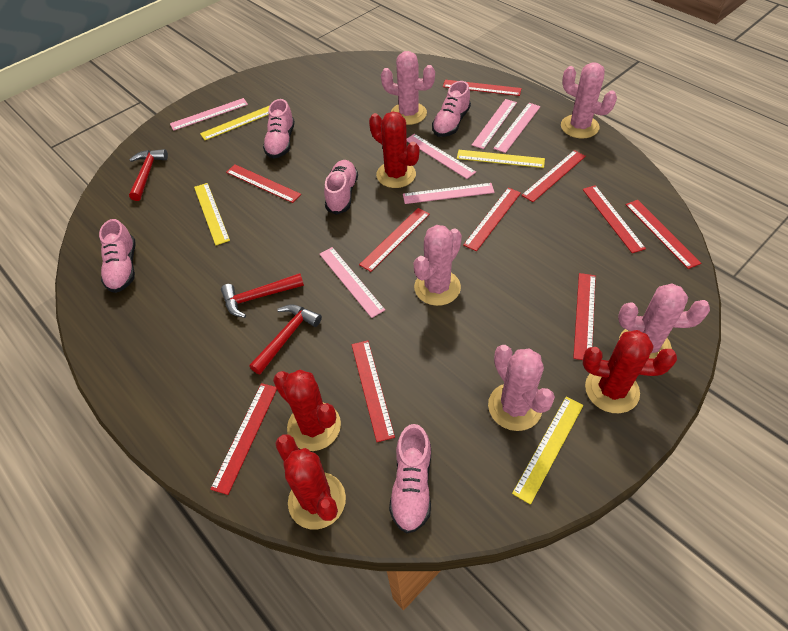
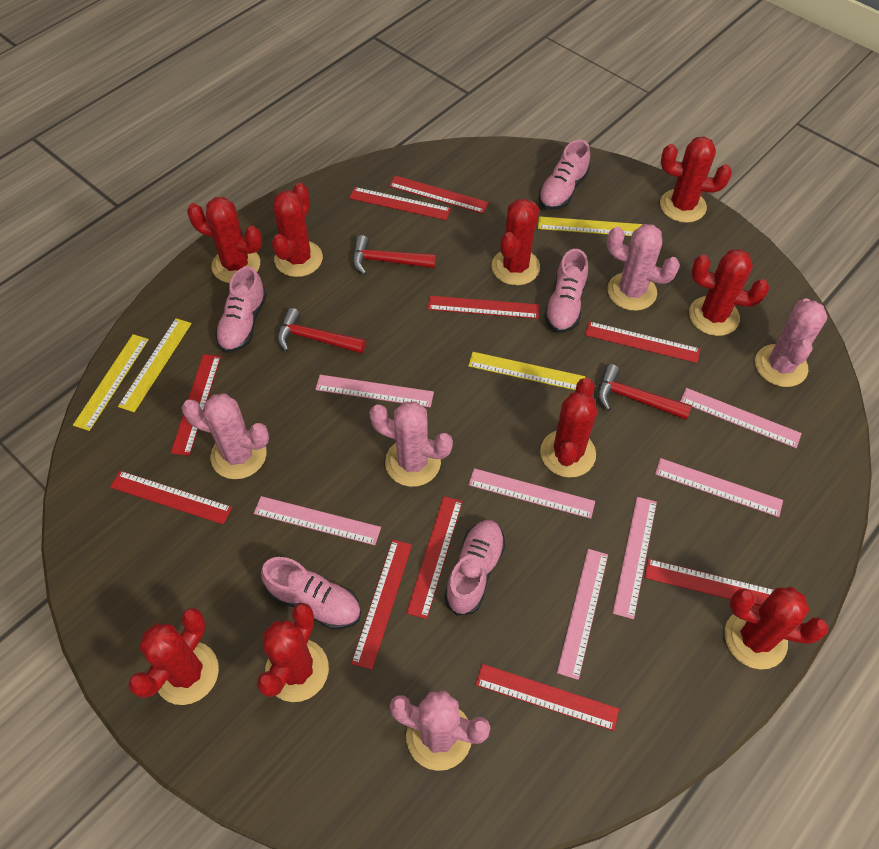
pink ruler: [170,98,248,131] [319,247,385,318] [403,183,495,204] [407,134,476,179] [472,99,517,149] [493,103,541,153] = 6 -> [254,496,381,545] [315,375,434,407] [468,468,595,519] [557,549,608,680] [613,497,657,619] [655,458,783,517] [680,388,802,448] = 7
red cactus: [273,370,341,451] [275,434,346,529] [369,111,419,188] [583,330,677,413] = 4 -> [128,608,219,705] [187,197,262,283] [257,603,329,702] [272,183,323,277] [492,199,540,285] [540,378,597,478] [660,136,732,223] [689,249,769,336] [725,587,828,669] = 9

